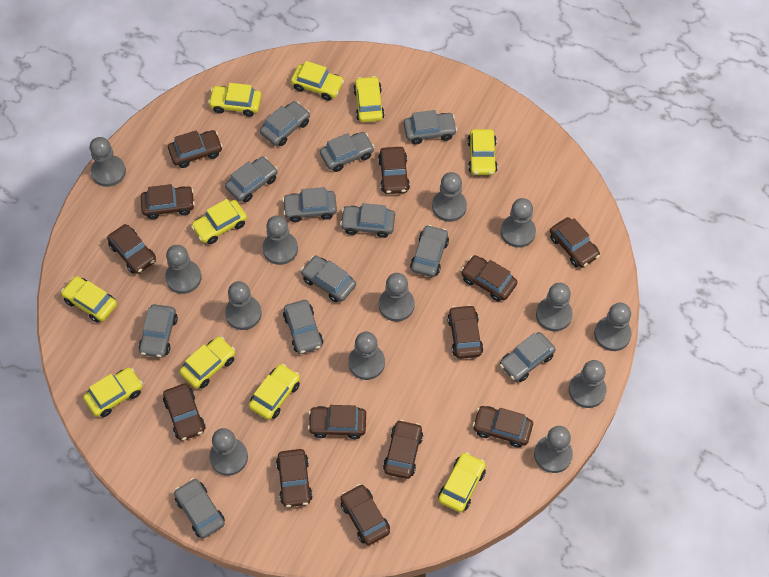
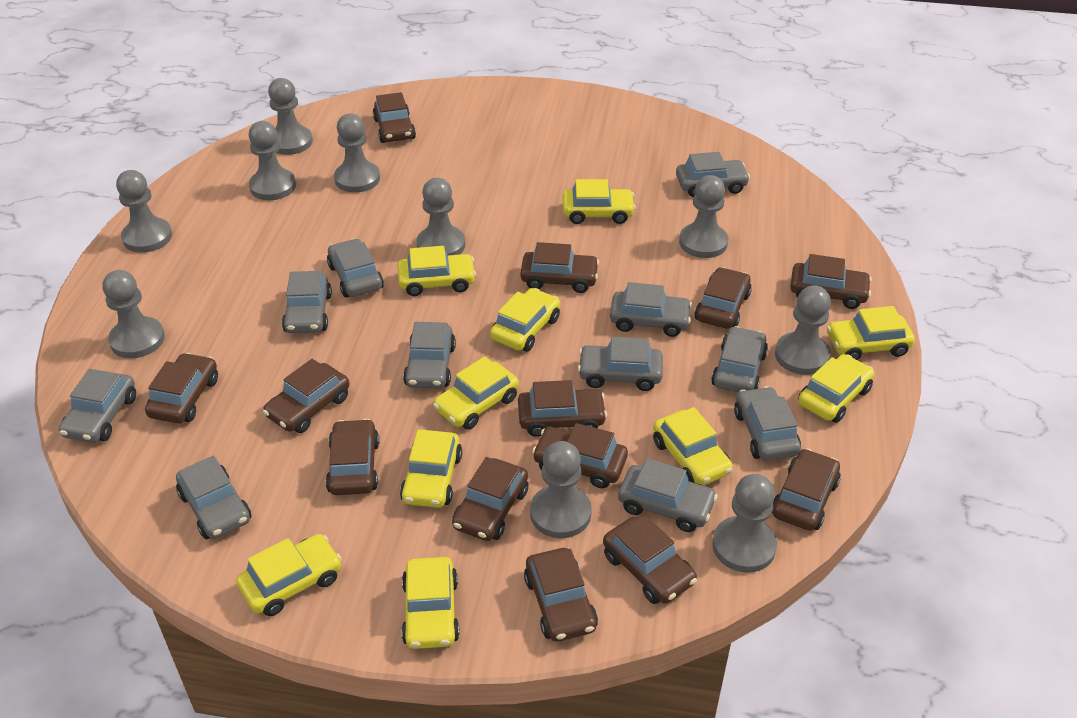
grey car: [138,304,178,358] [174,478,225,539] [225,156,278,202] [260,101,310,146] [282,187,337,222] [283,300,323,354] [301,255,356,303] [320,132,374,172] [340,203,395,238] [404,110,457,145] [410,225,449,277] [500,332,555,382] = 12 -> [59,369,136,443] [176,455,251,539] [282,271,332,333] [327,239,384,298] [403,322,456,388] [578,337,663,391] [610,282,692,337] [618,458,718,532] [676,152,750,197] [711,326,768,393] [734,386,801,461] = 11
grey pawn: [90,137,126,187] [165,245,201,294] [209,428,248,476] [225,281,262,330] [263,215,298,265] [348,332,385,380] [379,273,415,322] [432,172,467,222] [501,198,536,248] [534,426,573,473] [536,283,573,331] [569,360,607,408] [594,303,632,351] = 13 -> [103,270,165,358] [116,170,172,253] [249,121,296,200] [268,78,313,155] [334,114,380,193] [416,178,465,255] [530,441,592,538] [679,175,728,258] [712,474,777,573] [775,285,831,375] = 10

